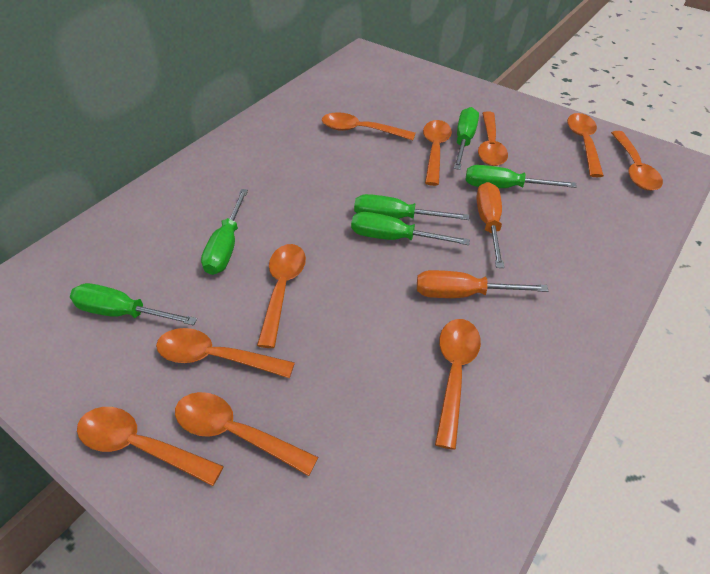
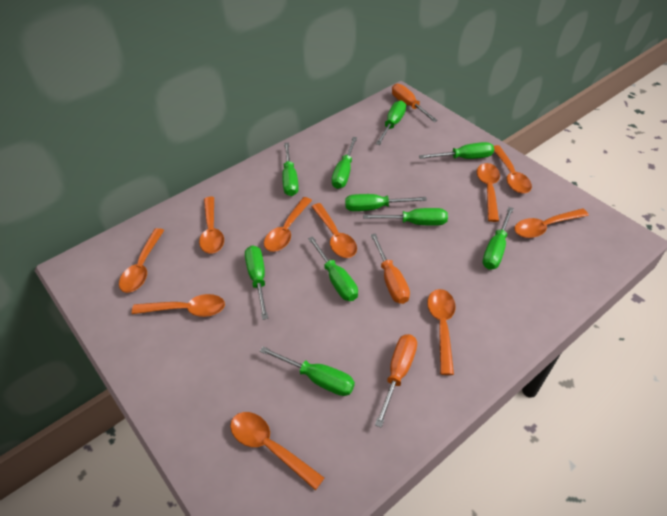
green screwdriver: [70,283,197,325] [201,189,248,275] [351,212,470,245] [354,194,469,220] [454,107,479,170] [465,165,577,188] = 6 -> [245,245,268,320] [260,346,355,396] [282,143,299,196] [308,236,358,301] [332,137,357,189] [345,194,427,211] [363,208,448,226] [376,100,406,145] [419,142,494,159] [482,207,514,270] = 10
orange screwdriver: [417,270,548,298] [476,182,504,268] = 2 -> [371,233,410,304] [375,334,417,428] [392,84,438,122] = 3

